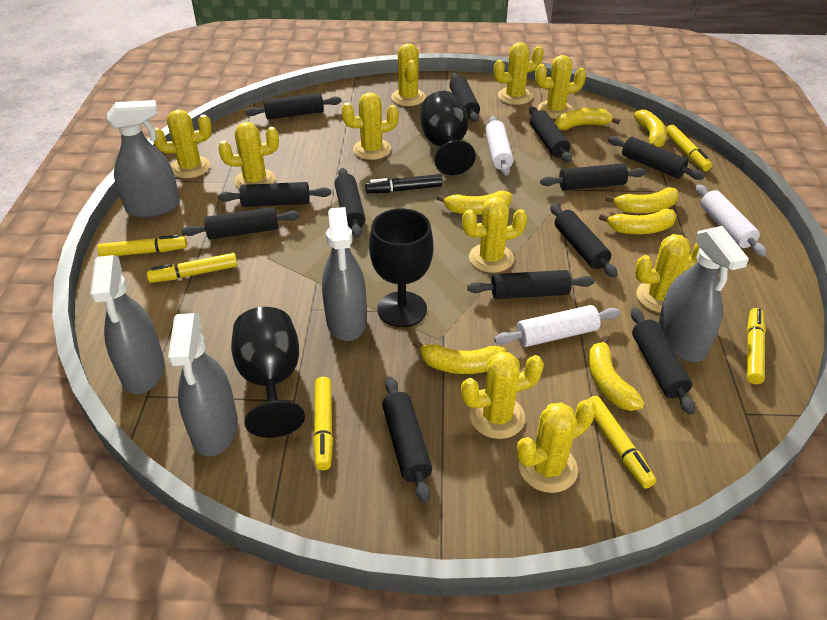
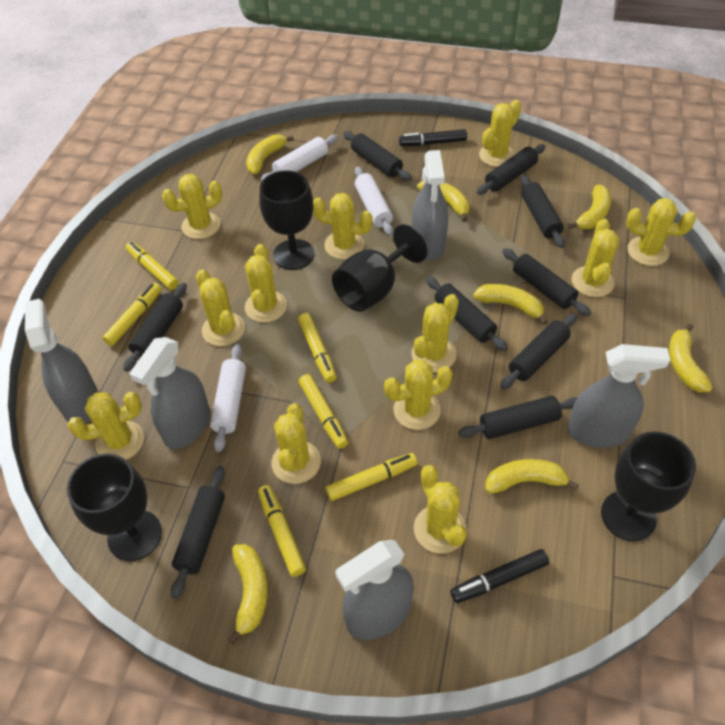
black goblet: [231,307,305,438] [369,208,433,327] [420,91,476,175] = 3 -> [67,454,162,561] [259,170,314,270] [332,224,427,312] [601,431,696,541] = 4
black marker: [365,174,442,193] = 1 -> [399,129,467,146] [450,549,549,603] = 2
black rolling pin: [181,207,300,240] [218,182,331,207] [245,93,342,119] [335,168,365,238] [382,376,432,504] [449,73,480,123] [467,270,595,299] [529,107,572,163] [540,163,646,191] [550,204,618,278] [608,136,705,180] [631,308,695,415] = 12 -> [123,283,187,372] [171,466,225,599] [343,131,412,181] [426,277,508,351] [458,396,577,439] [477,144,545,195] [500,314,577,389] [502,248,591,316] [521,175,565,248] = 9
yellow cactus: [153,110,212,178] [218,122,279,189] [342,93,399,160] [391,43,426,106] [461,352,544,439] [462,197,527,273] [494,42,544,105] [517,399,596,493] [535,55,586,119] [635,234,700,313] = 10 -> [68,392,144,460] [162,174,222,239] [196,269,245,346] [245,244,287,323] [272,403,321,484] [313,193,373,259] [384,360,453,430] [411,294,459,372] [414,465,467,554] [479,100,521,167] [572,219,619,297] [626,198,696,266] = 12

